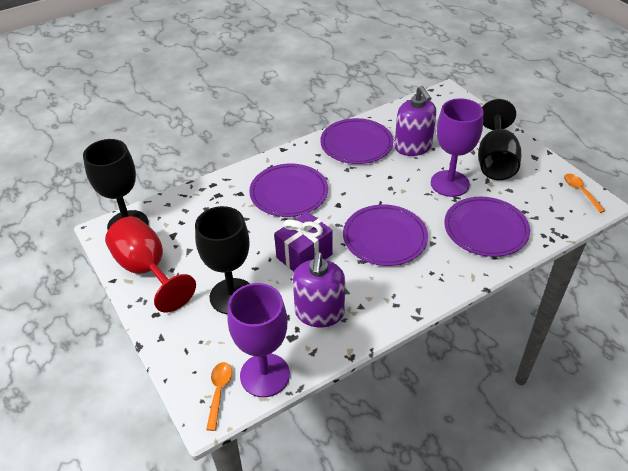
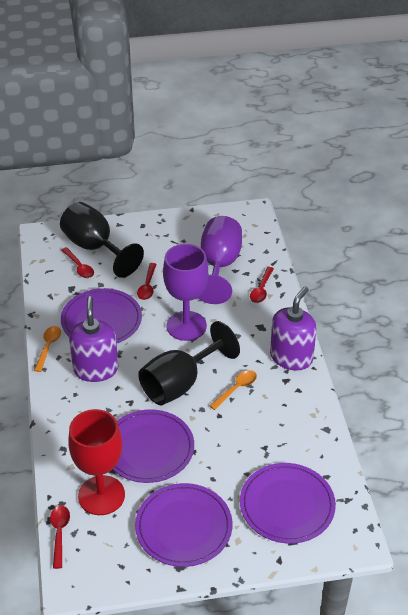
black goblet: [83,139,149,230] [195,206,250,314] [478,99,521,180] = 3 -> [60,202,144,278] [138,321,240,405] = 2
purple gift: [274,212,332,272] = 1 -> none = 0
red spoon: none = 0 -> [50,505,70,569] [61,247,94,278] [137,263,157,300] [250,267,274,303] = 4

